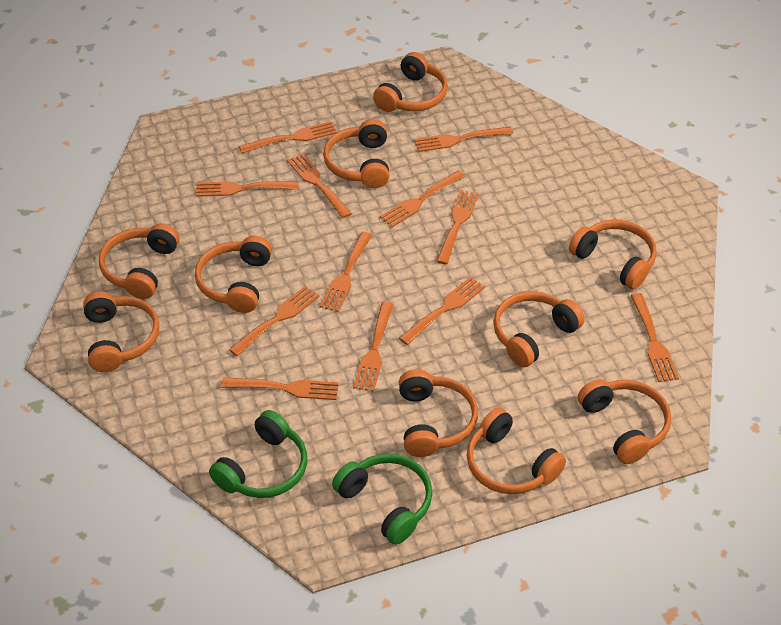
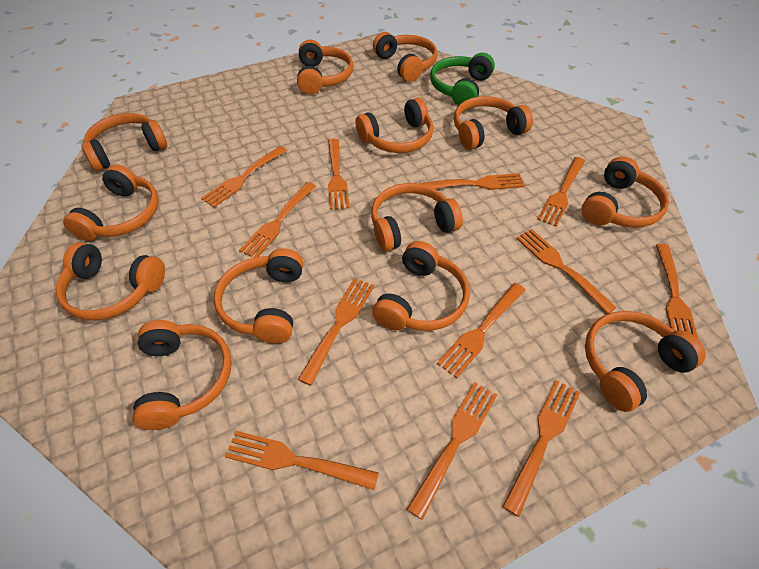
green headphones: [209,410,307,498] [332,453,433,544] = 2 -> [430,53,495,105] = 1
orange headphones: [83,291,159,372] [99,223,179,299] [195,236,272,313] [323,119,390,188] [373,52,448,112] [399,369,478,457] [467,407,566,494] [493,291,585,367] [569,219,657,290] [578,379,671,464] = 10 -> [56,242,165,320] [63,164,159,241] [81,113,167,171] [133,320,232,430] [214,248,303,343] [297,40,353,94] [355,97,434,153] [371,183,463,251] [372,241,470,331] [373,32,437,82] [454,96,533,150] [581,156,669,228] [585,311,706,412] = 13

